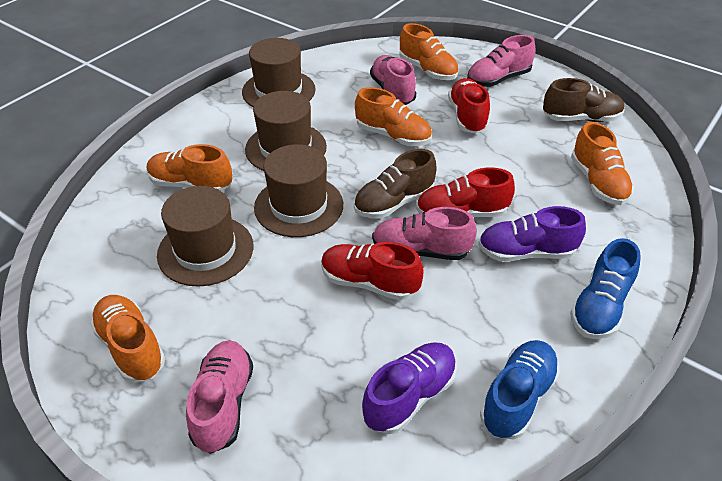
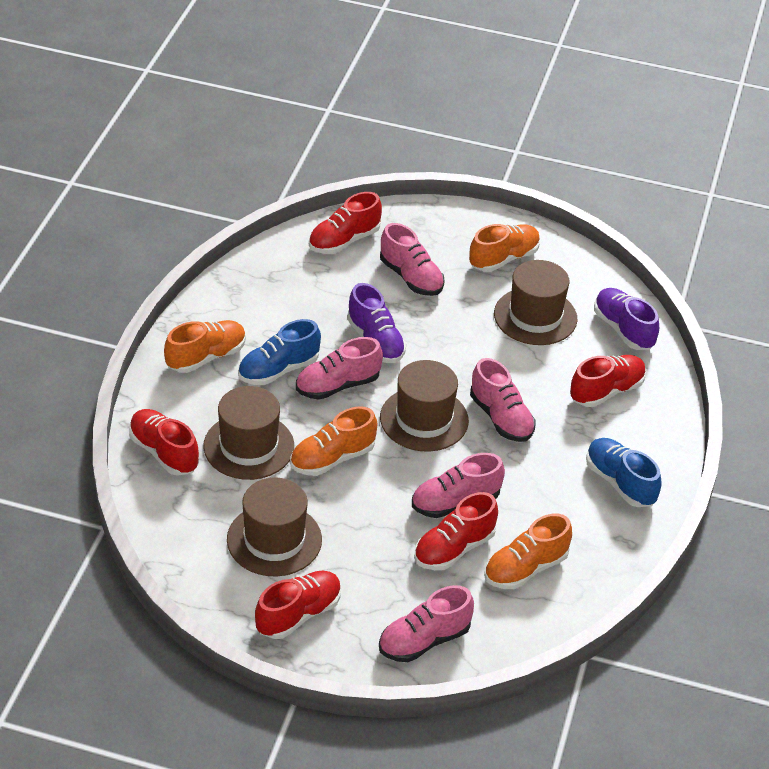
brown shoe: [354,149,436,219] [543,78,625,122] = 2 -> none = 0
orange shoe: [90,295,166,383] [147,144,232,191] [355,87,432,146] [400,23,459,80] [571,122,634,205] = 5 -> [164,320,246,373] [290,406,377,476] [469,224,540,272] [484,514,572,589] = 4
pink shoe: [186,340,253,454] [370,55,416,105] [372,207,477,260] [467,35,535,87] = 4 -> [296,337,383,400] [379,585,474,662] [380,223,445,296] [412,453,505,518] [470,358,535,442] = 5
red shoe: [321,242,424,301] [416,168,515,217] [448,78,490,134] = 3 -> [129,409,199,476] [255,571,341,639] [309,192,382,254] [414,492,498,570] [570,355,646,407] = 5

